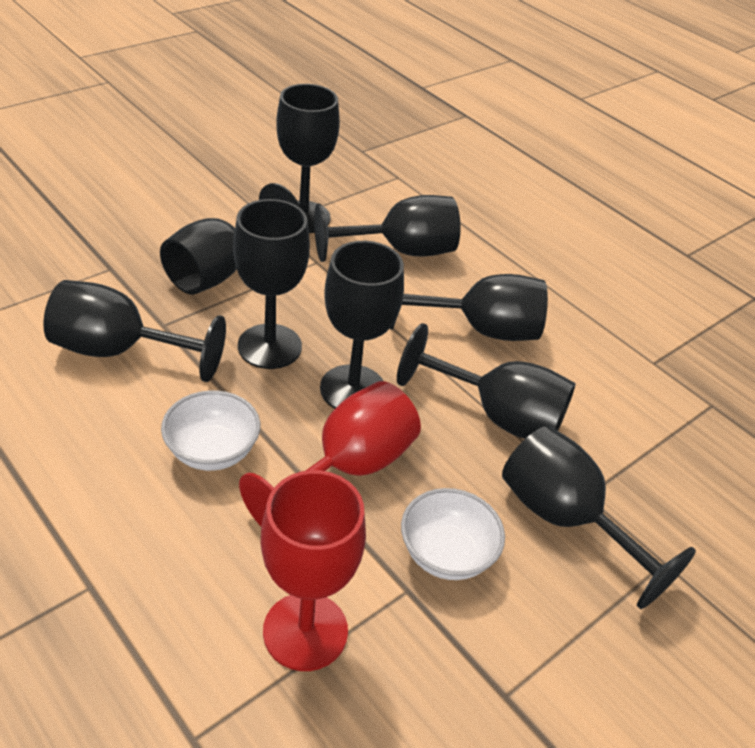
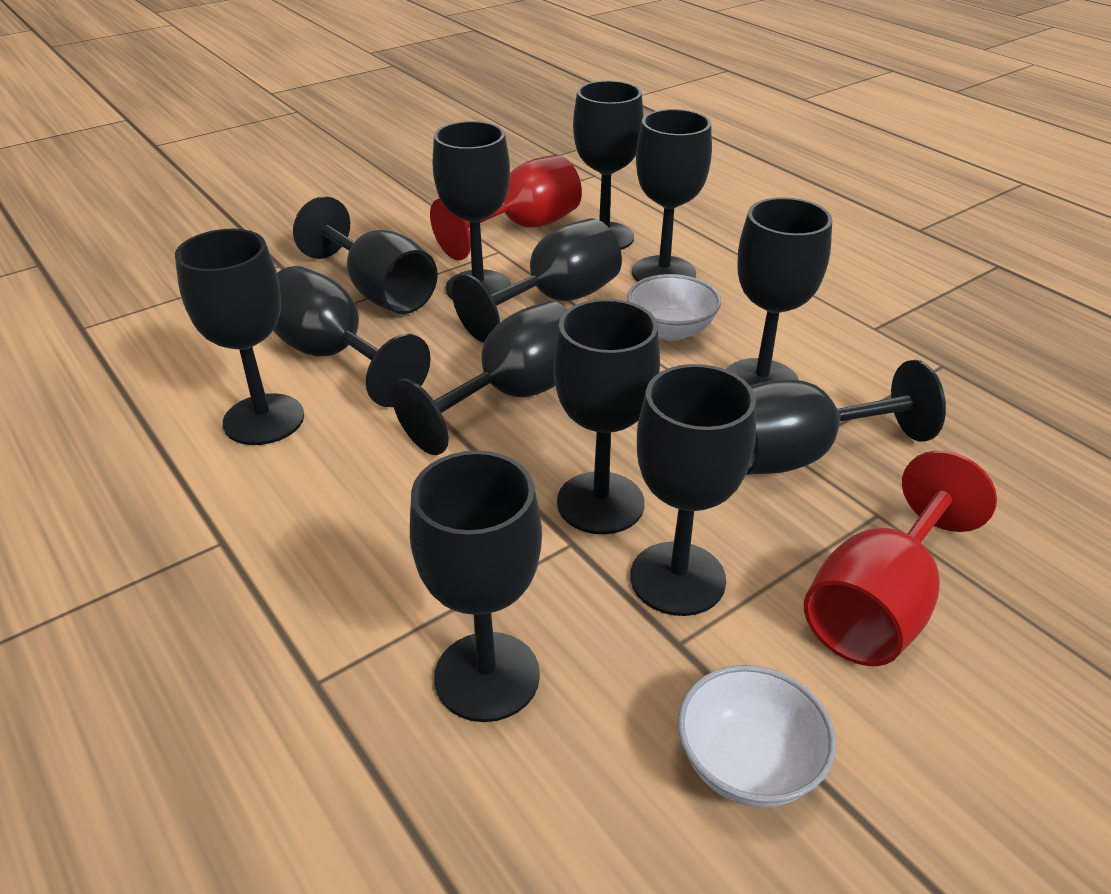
black goblet: [43,280,226,382] [160,183,300,295] [233,199,310,369] [276,84,340,233] [314,195,461,262] [320,241,404,409] [390,274,548,341] [397,323,576,439] [502,426,696,609] = 9 -> [175,229,304,445] [273,266,431,407] [293,196,438,314] [391,301,568,455] [410,450,542,722] [432,121,511,300] [452,218,622,343] [553,299,660,534] [573,81,643,250] [630,364,756,616] [632,109,712,282] [726,197,832,386] [746,360,946,475] = 13

